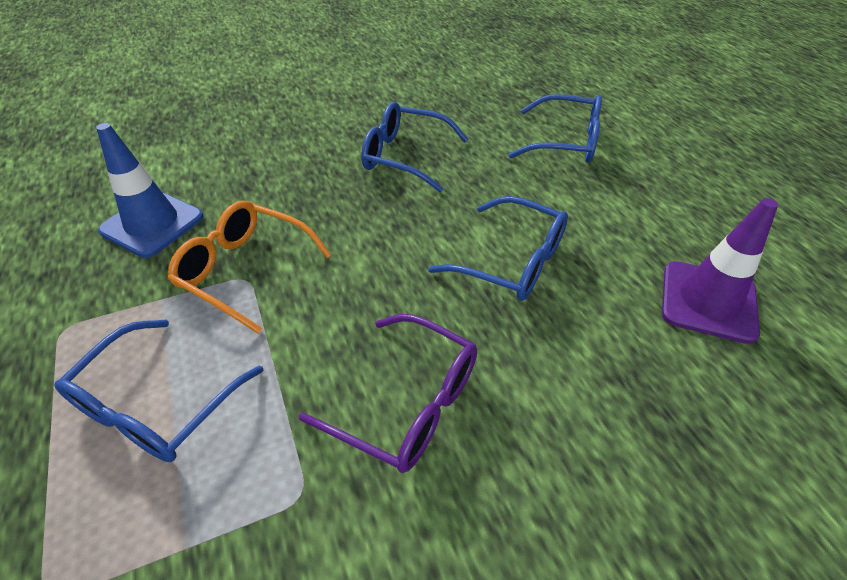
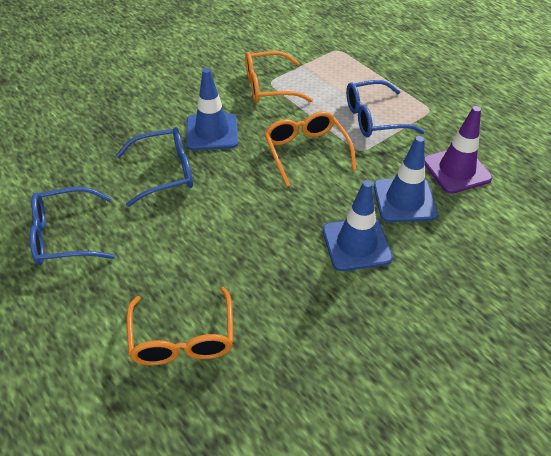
blue glasses: [54,320,264,462] [361,102,468,192] [428,196,568,301] [509,94,602,163] = 4 -> [30,187,115,265] [116,127,193,207] [346,80,425,137] = 3
blue traffic cone: [96,123,204,258] = 1 -> [186,68,238,150] [323,180,393,271] [374,136,438,222] = 3
orange glasses: [168,201,331,333] = 1 -> [127,287,234,366] [245,51,313,103] [264,111,356,187] = 3
purple glasses: [299,314,477,473] = 1 -> none = 0

